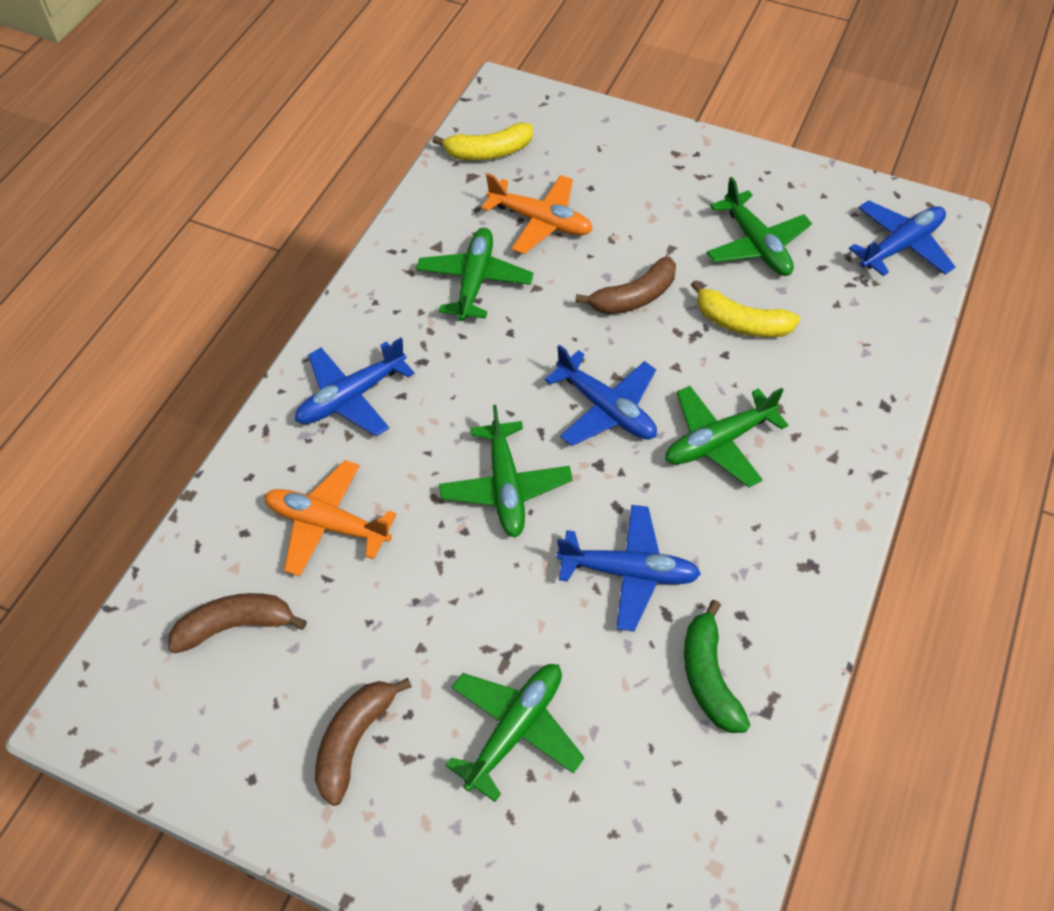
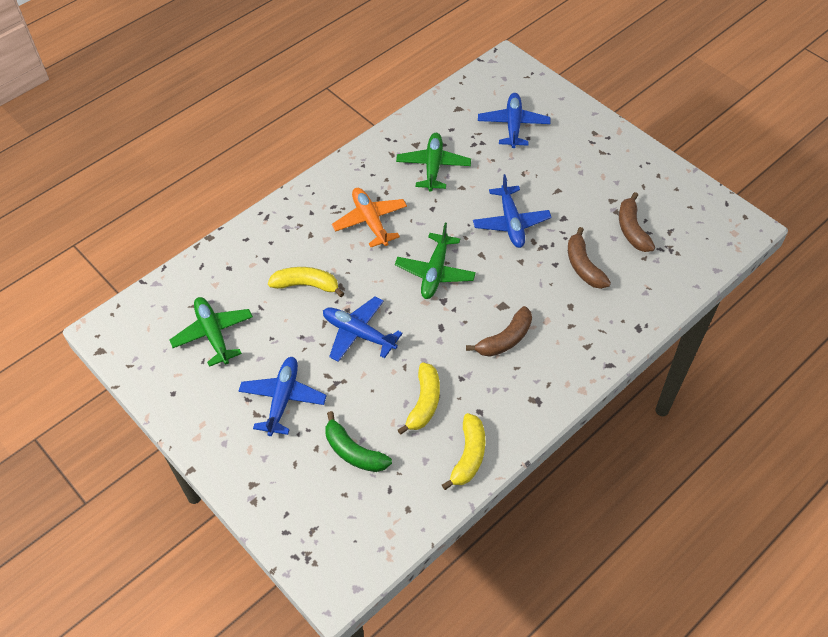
green plane: [416,228,533,321] [439,405,573,538] [445,664,584,802] [665,386,788,488] [706,177,812,276] = 5 -> [170,297,253,367] [395,223,476,299] [396,133,471,191] = 3
orange plane: [264,460,396,577] [481,173,593,254] = 2 -> [332,188,407,247] = 1
yellow banana: [432,122,533,160] [691,280,800,337] = 2 -> [268,267,344,297] [398,362,440,435] [442,413,485,490] = 3

